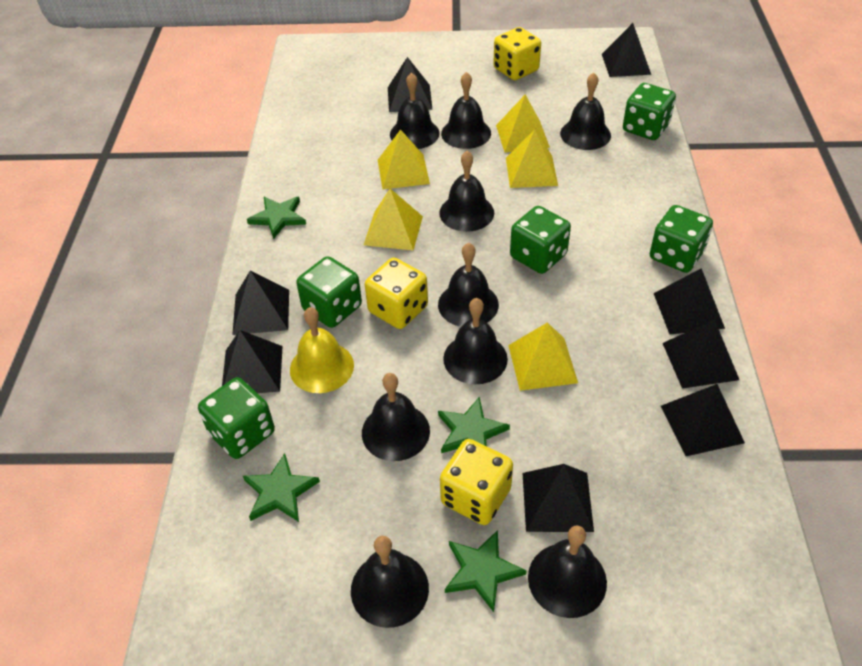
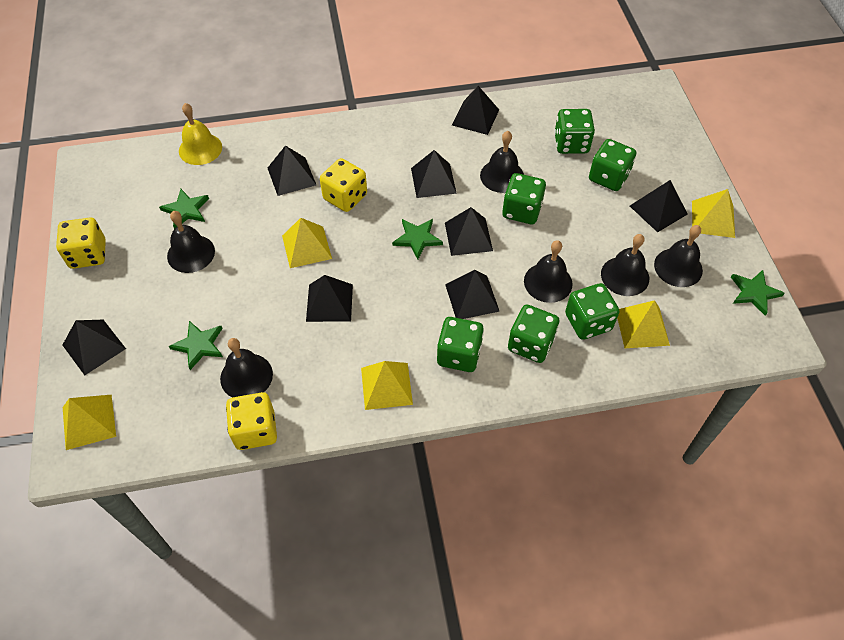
black bell: [351,536,429,628] [362,373,430,461] [390,72,440,149] [438,243,499,327] [439,151,494,232] [441,72,491,149] [443,298,508,384] [528,525,607,618] [560,73,611,150] = 9 -> [167,211,215,273] [220,338,273,397] [480,131,524,193] [524,240,572,303] [601,234,649,296] [654,225,703,287] = 6
green dice: [198,377,275,459] [296,256,362,328] [510,206,571,274] [623,83,676,140] [650,205,713,273] = 5 -> [437,317,484,372] [502,173,546,224] [508,304,559,363] [554,109,595,154] [565,283,619,340] [589,139,636,191] = 6

